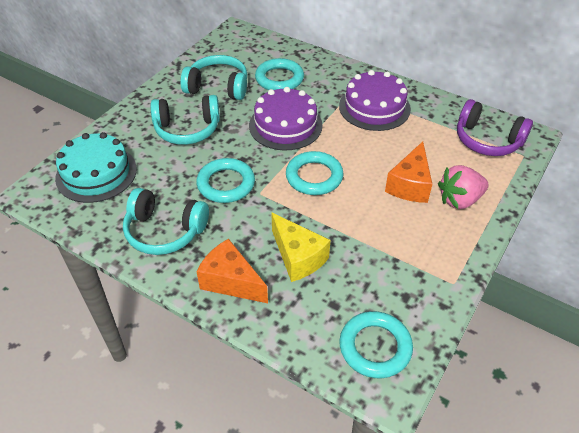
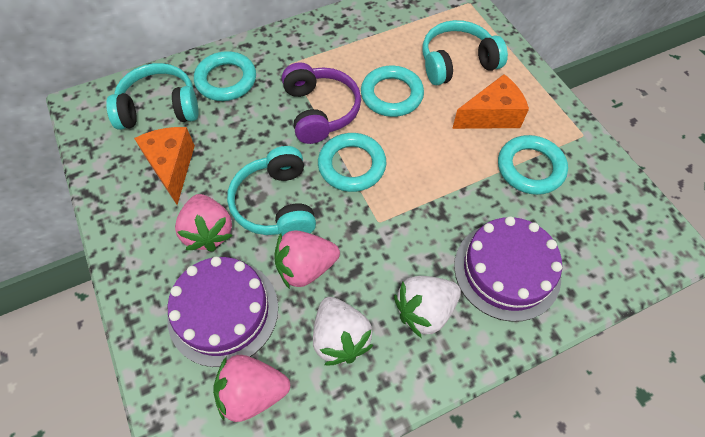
pink strawberry: [438,165,489,209] = 1 -> [175,194,233,252] [213,355,290,422] [274,230,340,289] = 3
turquoise cake: [55,132,137,203] = 1 -> none = 0
white strawberry: none = 0 -> [313,297,373,366] [394,276,461,338] = 2
yellow cheese: [271,212,330,282] = 1 -> none = 0

